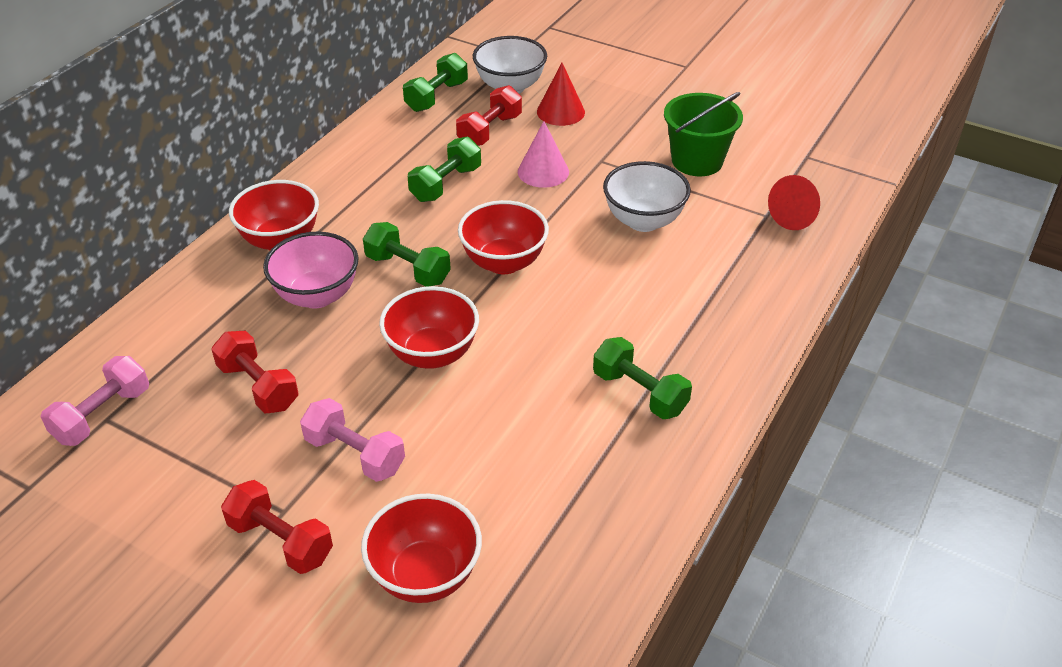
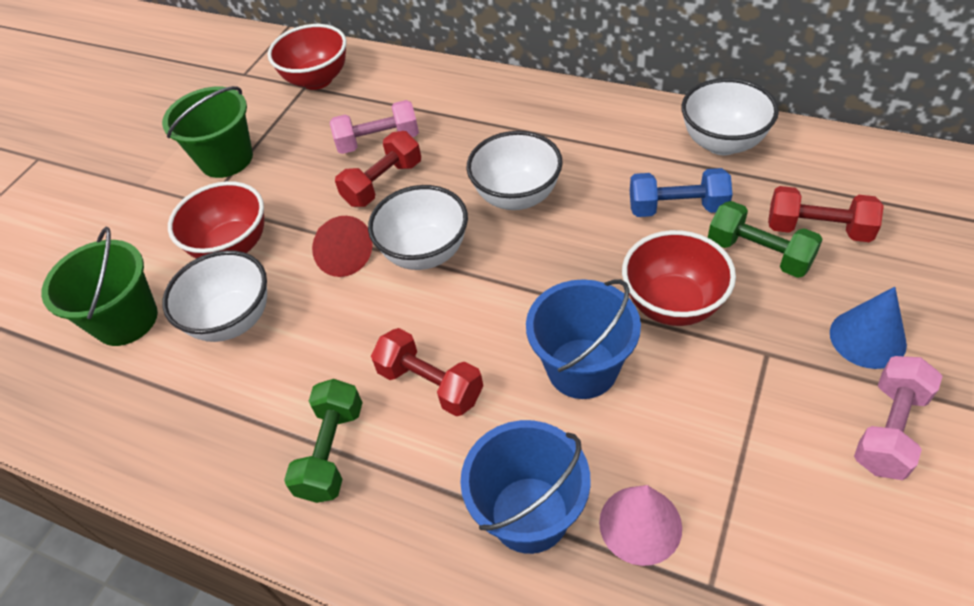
blue bucket: none = 0 -> [460,420,590,554] [526,279,641,399] = 2
blue cone: none = 0 -> [830,287,907,369] = 1
blue dumbbell: none = 0 -> [630,168,733,217] = 1
green bucket: [664,92,743,176] = 1 -> [41,227,158,346] [162,86,253,178] = 2
green dumbbell: [363,222,451,287] [403,53,468,112] [408,137,481,202] [593,337,692,419] = 4 -> [284,379,363,503] [708,201,823,278] = 2
pink bowl: [263,232,359,309] = 1 -> none = 0
red bowl: [229,180,319,250] [361,494,482,603] [379,286,479,369] [458,200,549,274] = 4 -> [168,181,264,258] [268,24,347,90] [622,230,736,326] = 3
red cone: [537,63,585,126] [768,175,820,230] = 2 -> [312,216,373,277] = 1
white bowl: [473,36,547,94] [603,161,691,232] = 2 -> [162,250,267,342] [368,185,468,270] [467,131,563,210] [682,78,779,155] = 4

